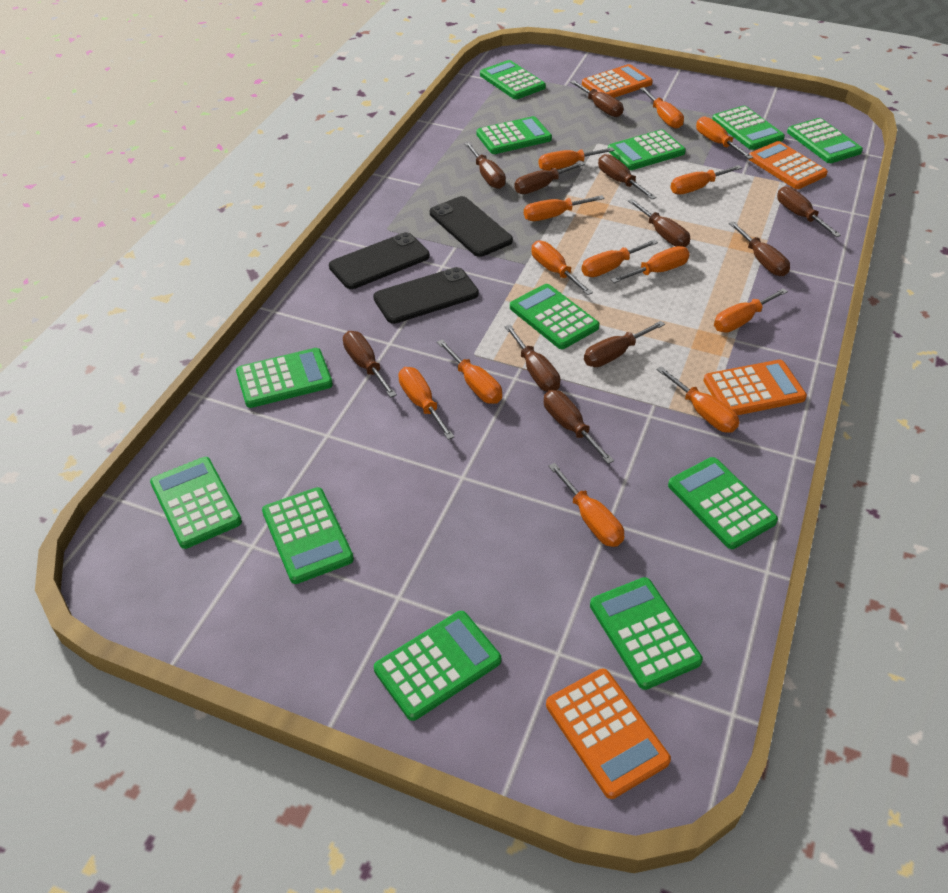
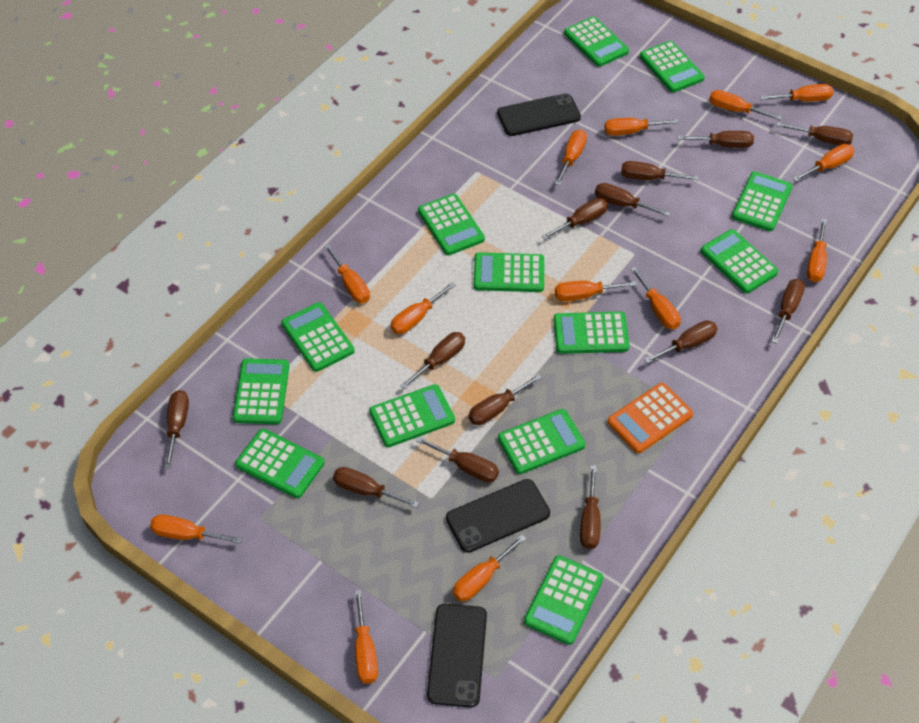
brown screwdriver: [343,331,397,398] [465,142,506,189] [505,325,560,392] [514,162,585,194] [544,390,614,464] [570,80,623,117] [584,321,665,367] [598,154,656,199] [628,199,690,247] [729,221,790,276] [777,186,841,237] = 11 -> [164,390,189,469] [333,467,419,508] [400,332,465,389] [416,437,499,482] [469,374,542,425] [542,198,608,240] [580,465,600,549] [595,183,670,217] [621,161,699,180] [644,320,718,364] [677,131,754,148] [771,279,805,344] [776,122,853,145] = 13
green calculator: [150,457,242,549] [236,348,333,408] [262,487,354,584] [374,611,501,721] [476,116,552,154] [480,60,546,99] [510,284,600,349] [590,577,703,690] [608,130,686,170] [668,457,778,549] [712,106,785,150] [787,118,863,163] = 12 -> [233,358,289,424] [235,429,324,498] [281,302,354,372] [369,384,455,447] [418,194,485,255] [474,252,544,292] [498,409,586,474] [524,555,603,645] [553,312,629,354] [564,17,629,67] [640,41,705,93] [701,229,778,293] [732,171,793,231] = 13
orange calculator: [546,669,671,799] [582,64,653,98] [703,360,807,415] [748,141,828,189] = 4 -> [608,383,693,453] = 1

